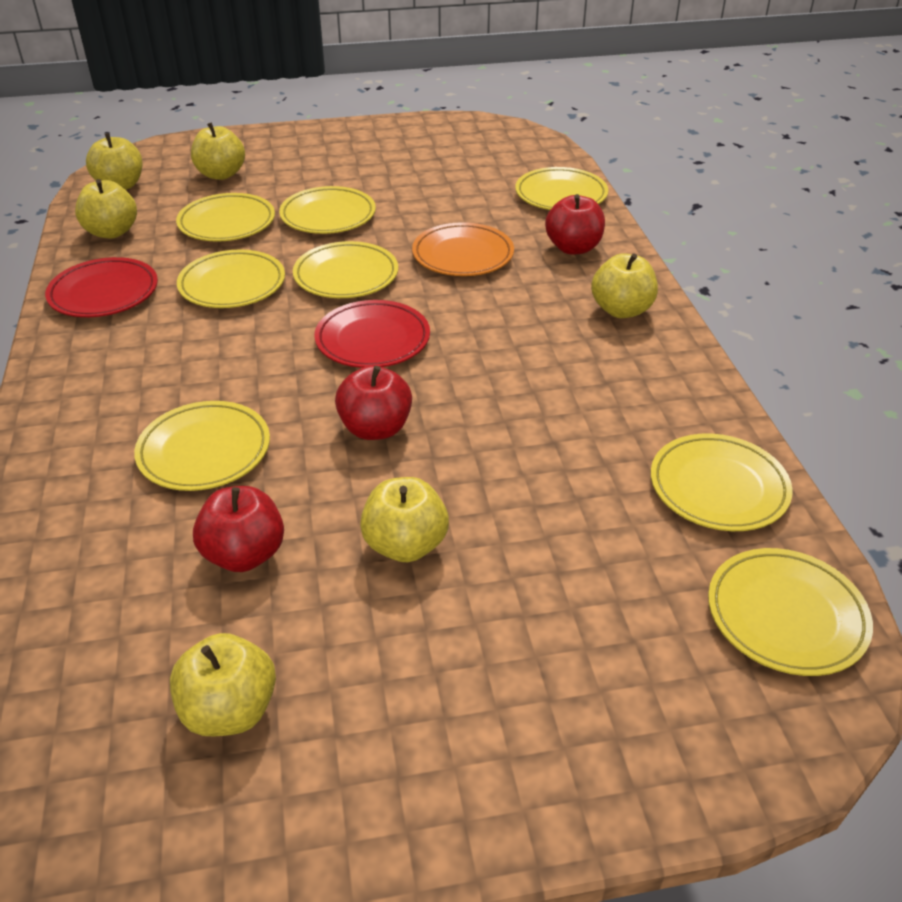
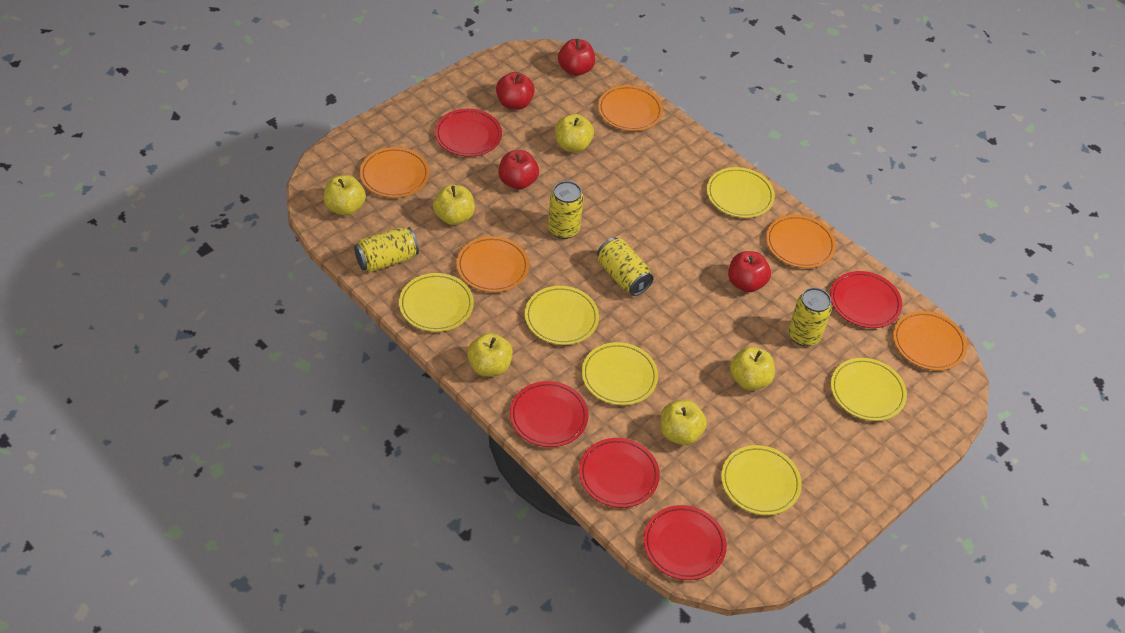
orange plate: [412,222,514,276] = 1 -> [360,147,429,198] [457,236,529,292] [598,85,663,131] [766,215,836,268] [893,311,967,371] = 5
red apple: [193,486,284,572] [335,365,412,440] [545,194,605,255] = 3 -> [496,72,535,110] [499,150,539,190] [558,39,595,76] [728,251,771,292] = 4
red plate: [45,257,158,317] [315,300,430,368] = 2 -> [435,109,502,157] [510,381,589,447] [579,438,660,508] [643,505,727,580] [830,271,902,328] = 5
yellow can: none = 0 -> [354,227,419,272] [548,181,584,239] [597,238,654,296] [788,288,832,346] = 4
yellow plate: [134,401,270,491] [176,193,275,242] [177,250,285,308] [279,186,376,234] [293,241,398,298] [515,167,608,210] [651,433,793,531] [708,548,873,676] = 8 -> [399,273,474,332] [525,286,599,345] [582,342,658,405] [707,167,775,218] [721,445,802,515] [831,358,907,421] = 6

